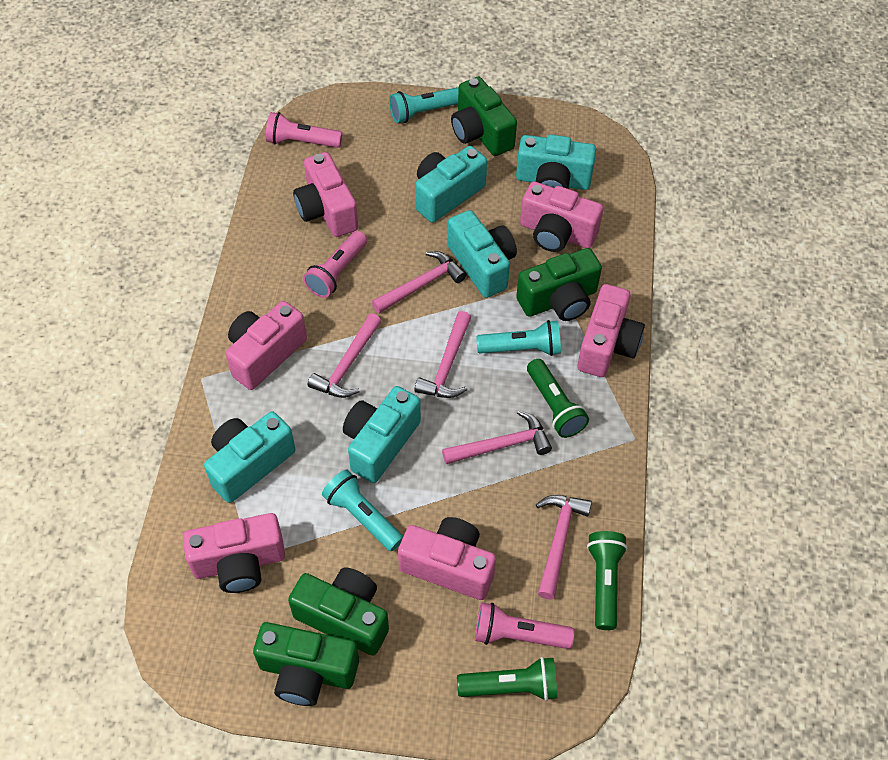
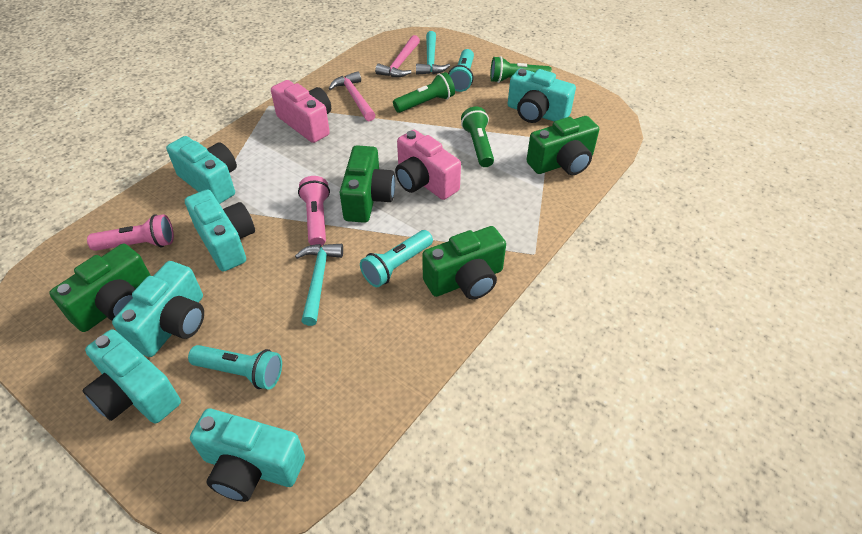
pink camera: [183,513,285,593] [226,301,307,390] [293,152,358,237] [398,517,496,600] [520,181,603,252] [577,284,645,377] = 6 -> [271,80,331,143] [395,130,461,200] = 2
pink flashlight: [266,112,342,148] [303,231,367,298] [475,602,574,649] = 3 -> [87,214,174,251] [298,176,330,246] = 2
pink hammer: [308,313,381,398] [372,251,467,313] [414,311,471,398] [442,410,552,464] [536,495,592,599] = 5 -> [329,71,375,121] [375,35,420,77] = 2
turquoise camera: [204,412,295,503] [343,386,421,483] [415,146,487,223] [448,210,517,298] [516,134,596,190] = 5 -> [82,329,181,424] [112,261,204,357] [166,136,237,204] [185,189,255,272] [190,409,305,502] [508,68,576,123] = 6
turquoise hammer: none = 0 -> [295,244,343,326] [416,31,450,75] = 2

